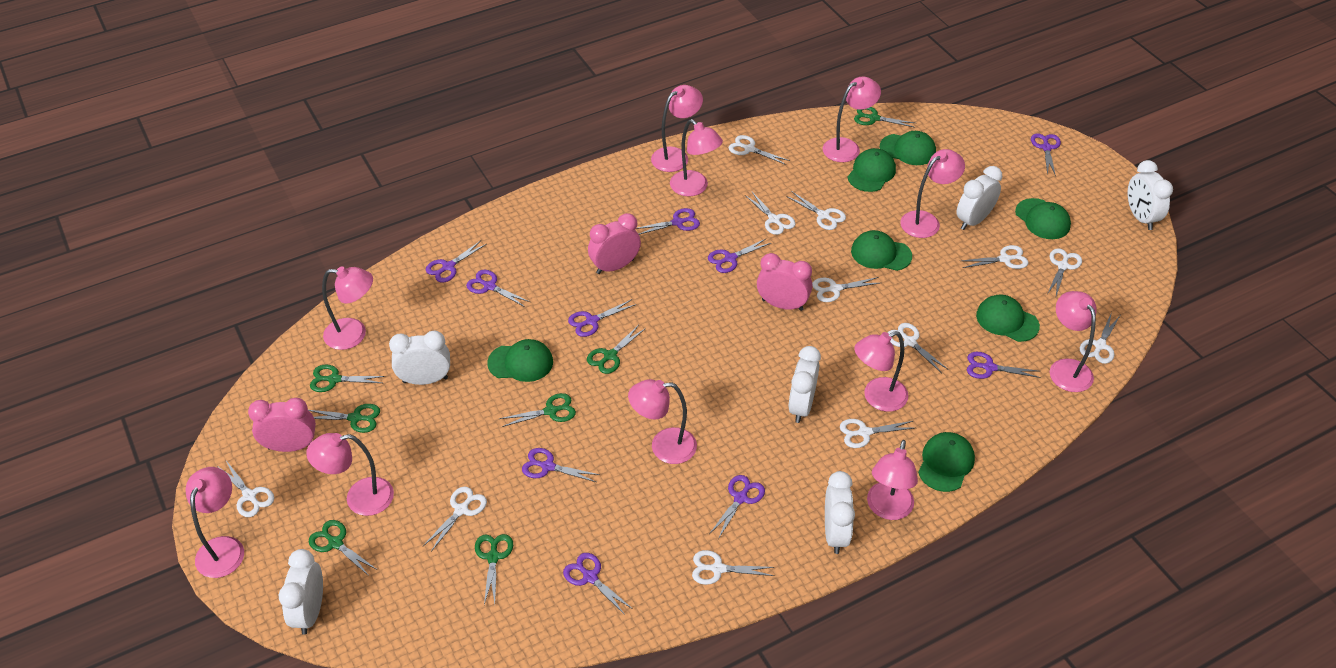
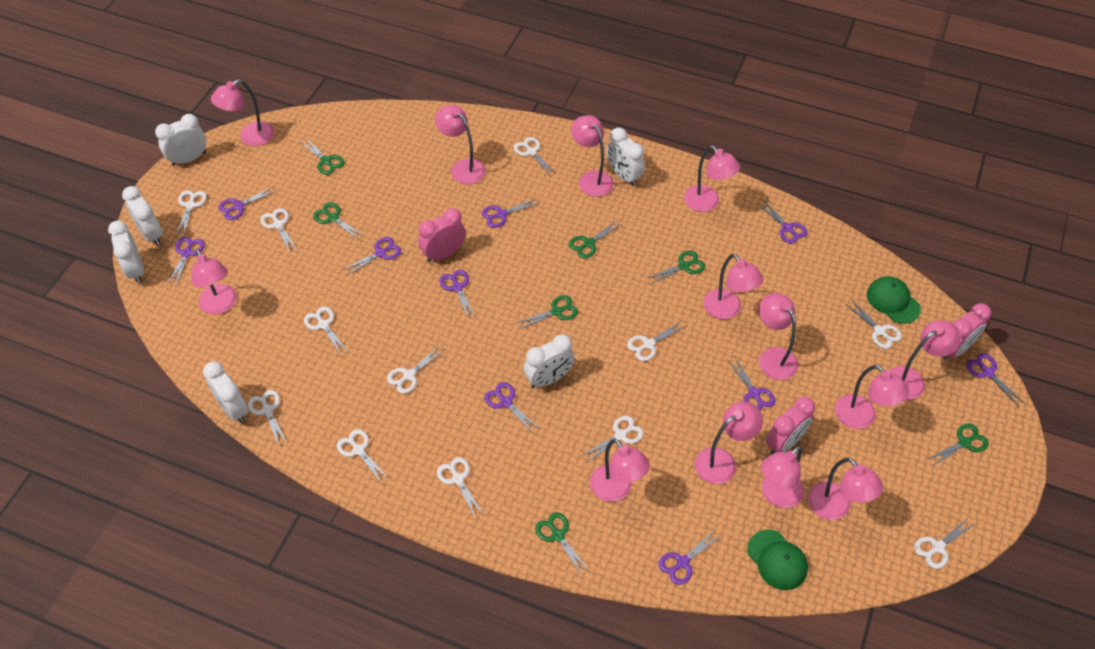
green cap: [487,339,553,382] [848,148,896,192] [851,230,912,271] [880,131,936,165] [918,432,975,492] [976,295,1040,342] [1015,198,1071,239] = 7 -> [747,530,808,590] [867,276,921,324] = 2
pink lamp: [186,467,244,578] [306,433,394,516] [322,266,373,350] [628,379,697,464] [651,85,703,172] [670,119,723,196] [823,76,881,162] [854,331,909,412] [867,440,918,520] [900,149,965,238] [1050,291,1097,392] = 11 -> [191,249,236,315] [211,79,274,146] [435,105,486,184] [571,115,614,197] [590,439,650,502] [684,146,740,212] [695,402,763,484] [703,254,763,319] [759,293,798,380] [761,445,804,508] [808,457,883,520] [835,365,909,429] [889,320,961,400] = 13

